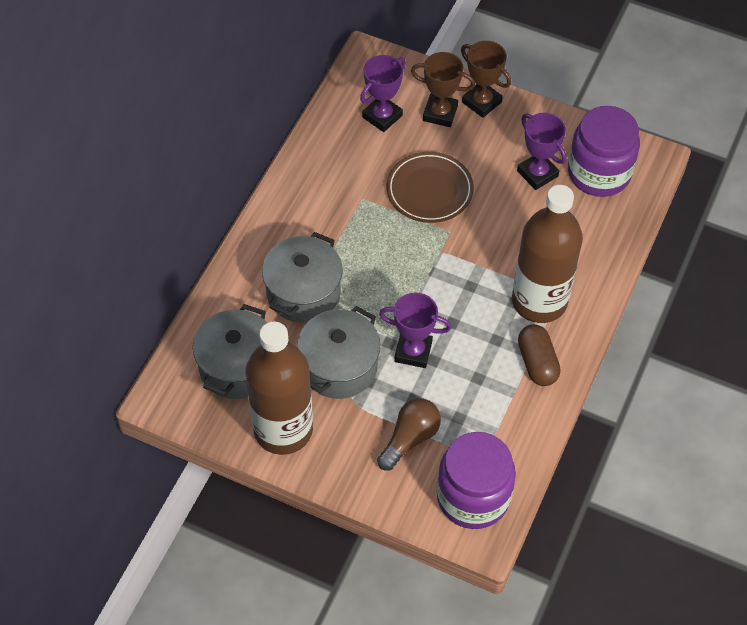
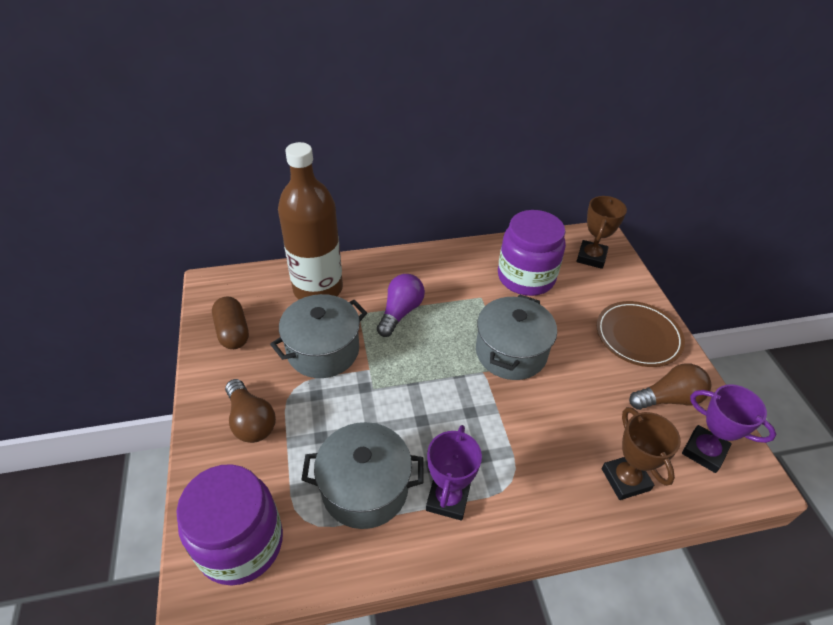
brown bottle: [246,321,313,455] [512,185,583,323] = 2 -> [278,142,343,299] = 1
brown light bulb: [377,398,441,471] = 1 -> [225,379,276,443] [629,363,712,410] = 2
purple light bulb: none = 0 -> [377,274,425,337] = 1
purple trophy: [360,55,406,132] [379,292,452,368] [517,113,566,190] = 3 -> [426,425,482,521] [682,384,776,473] = 2

